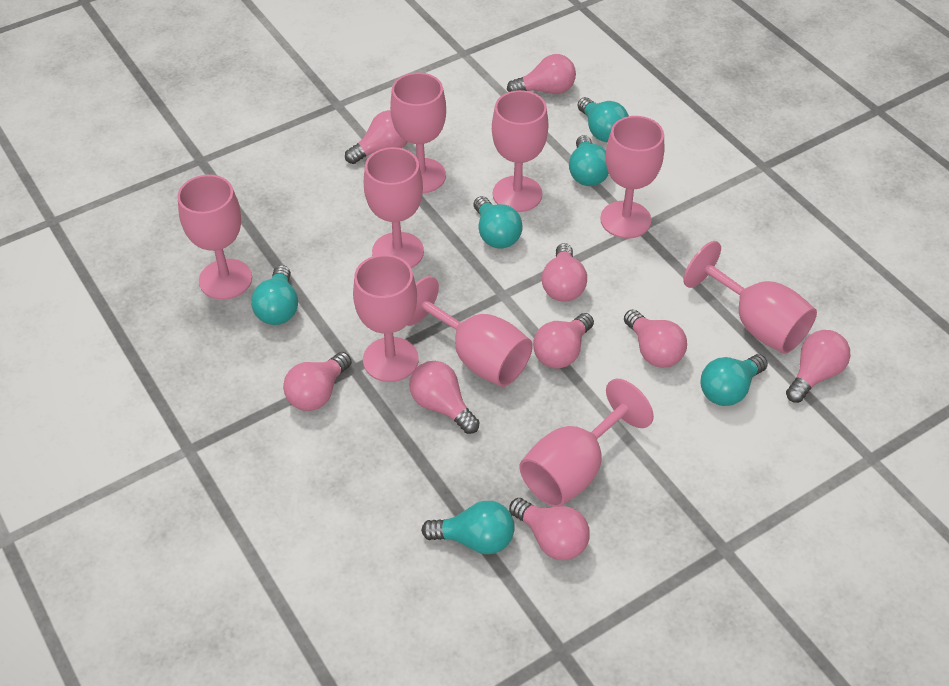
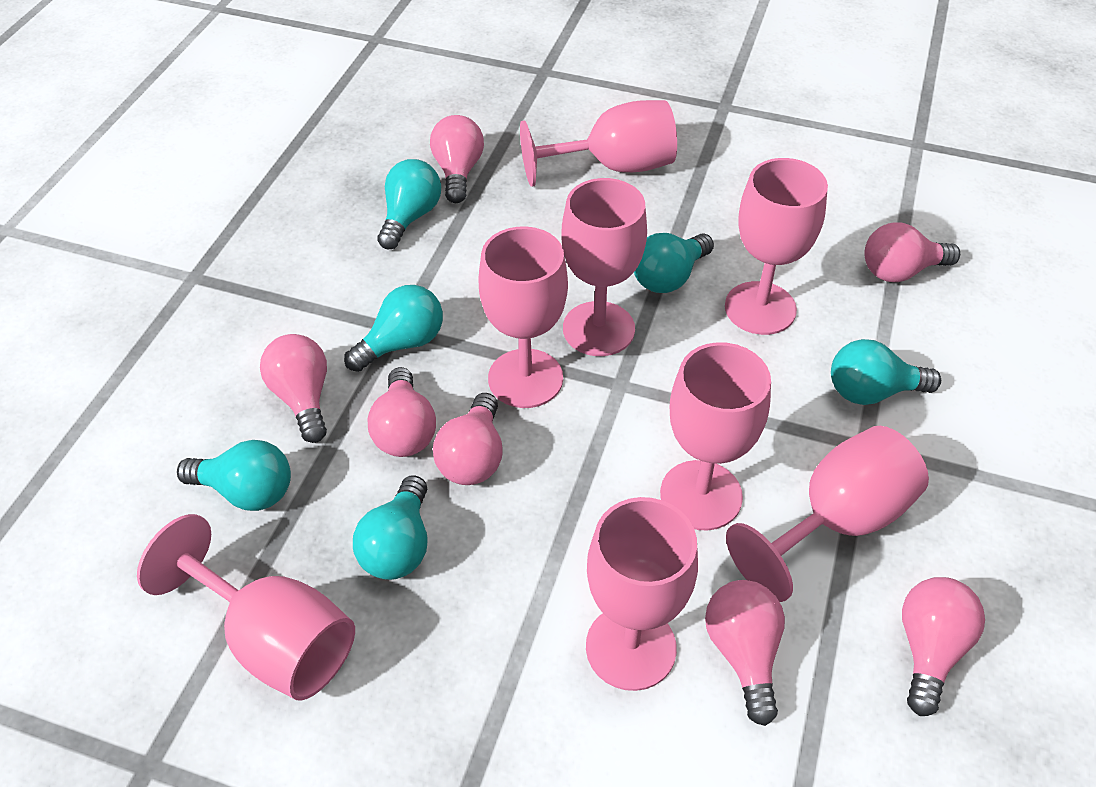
pink goblet: [177,175,252,300] [353,254,419,382] [364,147,424,268] [390,72,446,193] [408,276,533,387] [492,90,548,212] [519,379,654,507] [600,116,664,239] [683,241,817,354] = 9 -> [137,514,355,701] [479,226,568,408] [520,100,677,187] [561,178,647,356] [586,497,698,691] [660,342,771,530] [725,158,828,335] [726,426,929,602] = 8
pink light bulb: [283,352,352,411] [345,110,408,164] [409,361,480,434] [507,54,576,94] [509,498,590,560] [533,313,594,369] [542,243,587,302] [624,309,687,368] [786,330,850,403] = 9 -> [260,334,327,443] [368,367,436,457] [430,115,484,203] [433,393,503,485] [705,580,785,726] [864,222,960,282] [902,577,985,716] = 7

